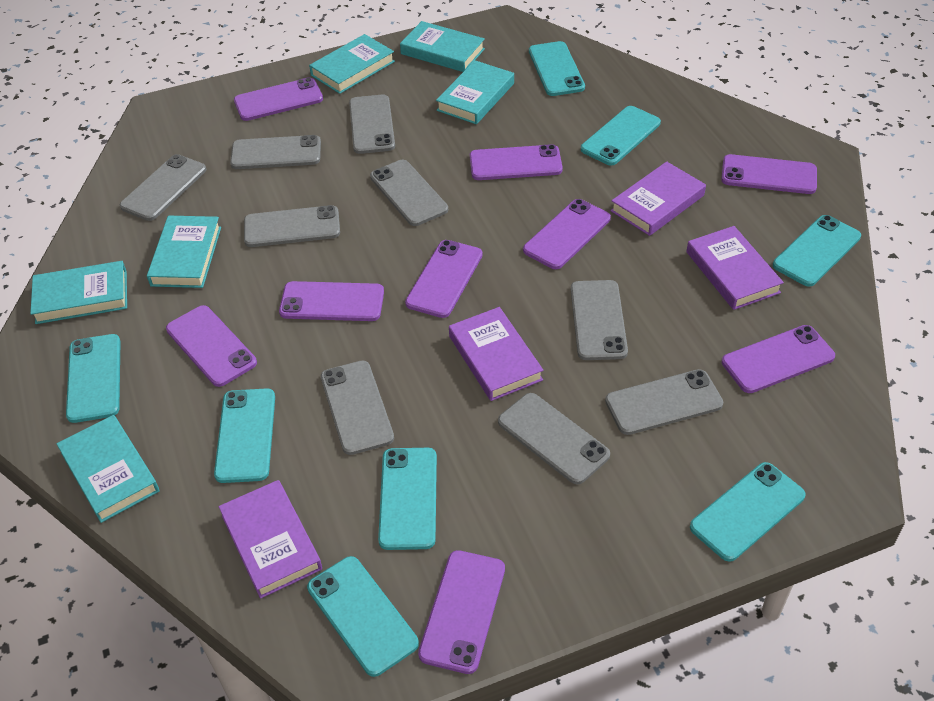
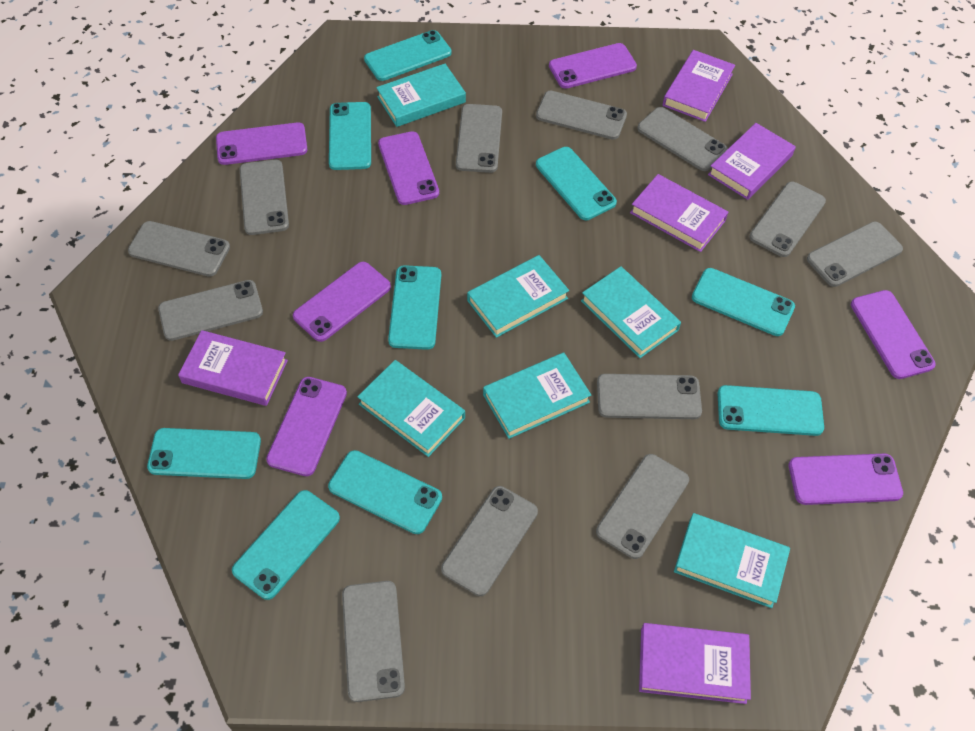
grey phone: [120,154,206,221] [230,135,321,169] [244,205,340,247] [321,361,394,455] [349,94,395,154] [370,160,448,226] [498,393,610,484] [571,280,628,360] [605,369,723,435] = 9 -> [128,221,230,277] [158,280,263,341] [240,159,289,235] [342,581,405,702] [441,486,538,596] [456,104,502,173] [536,91,627,140] [596,454,689,559] [597,374,702,419] [637,107,727,171] [749,182,826,257] [807,222,903,287] = 12
purple book: [219,480,322,599] [449,307,543,401] [611,161,706,236] [686,226,784,310] = 4 -> [178,330,288,406] [630,174,728,252] [639,623,751,704] [663,50,735,122] [708,123,796,200] = 5
purple phone: [166,305,257,387] [234,77,323,121] [279,281,384,321] [405,240,483,318] [418,550,505,674] [470,144,563,180] [523,199,611,269] [721,154,817,194] [722,325,835,393] = 9 -> [216,122,308,165] [266,377,347,476] [293,262,391,342] [378,131,439,205] [549,43,637,89] [789,454,903,505] [851,290,936,379] = 7
turquoise phone: [66,334,121,423] [214,388,275,483] [307,556,419,677] [378,448,437,550] [529,41,585,96] [581,106,661,166] [690,462,806,562] [773,215,861,287] = 8 -> [147,428,261,479] [232,490,340,600] [328,450,442,534] [329,102,371,170] [364,30,452,81] [388,265,441,350] [536,147,617,220] [692,268,795,336] [718,385,824,436] = 9

